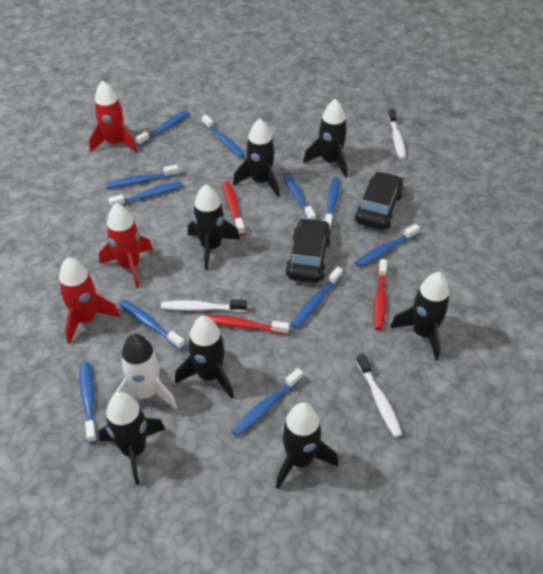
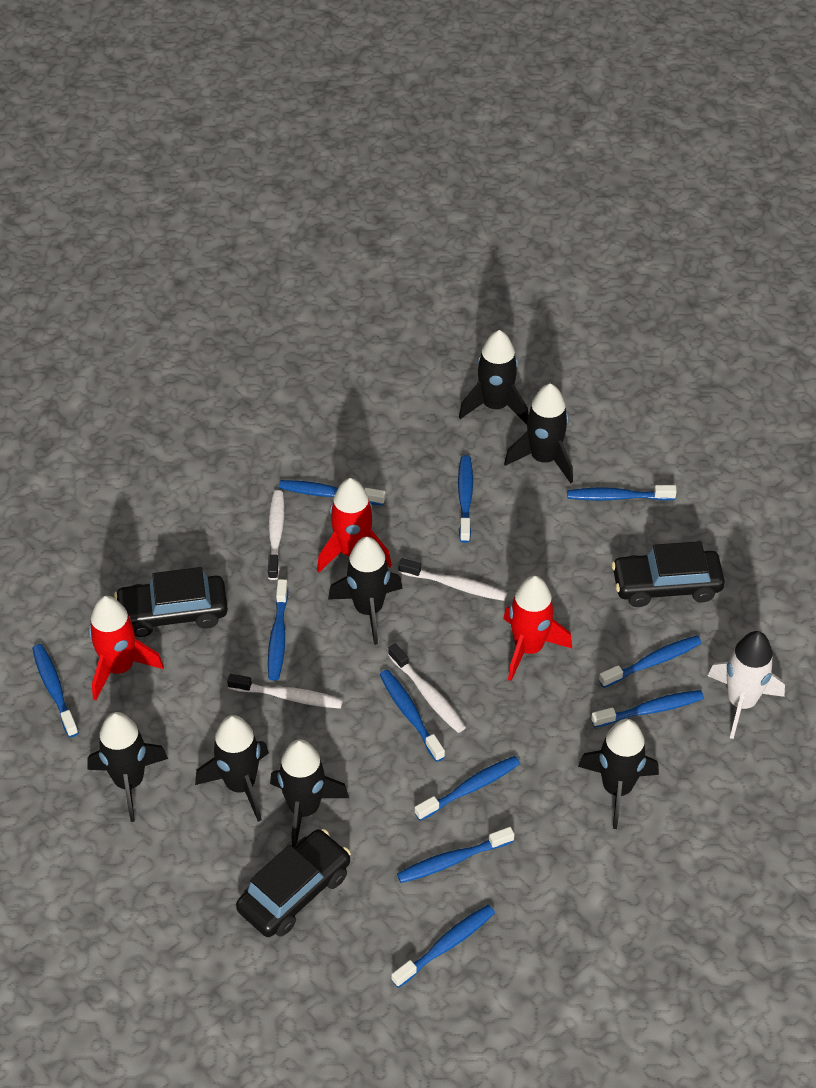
black car: [285,218,331,283] [355,171,404,230] = 2 -> [114,567,228,637] [236,829,351,937] [611,541,725,607] = 3
red toothbrush: [204,314,289,335] [223,181,245,236] [373,259,387,330] = 3 -> none = 0
white toothbrush: [161,299,247,312] [356,354,402,437] [388,109,406,159] = 3 -> [227,674,343,709] [267,490,284,580] [388,643,466,733] [398,558,507,601] = 4

